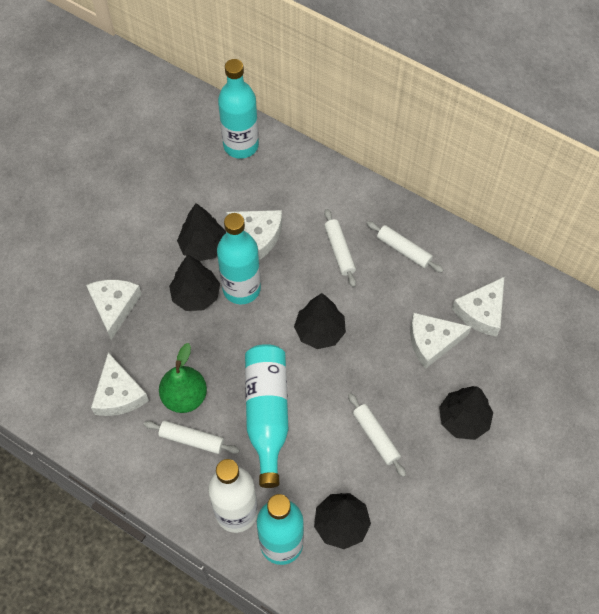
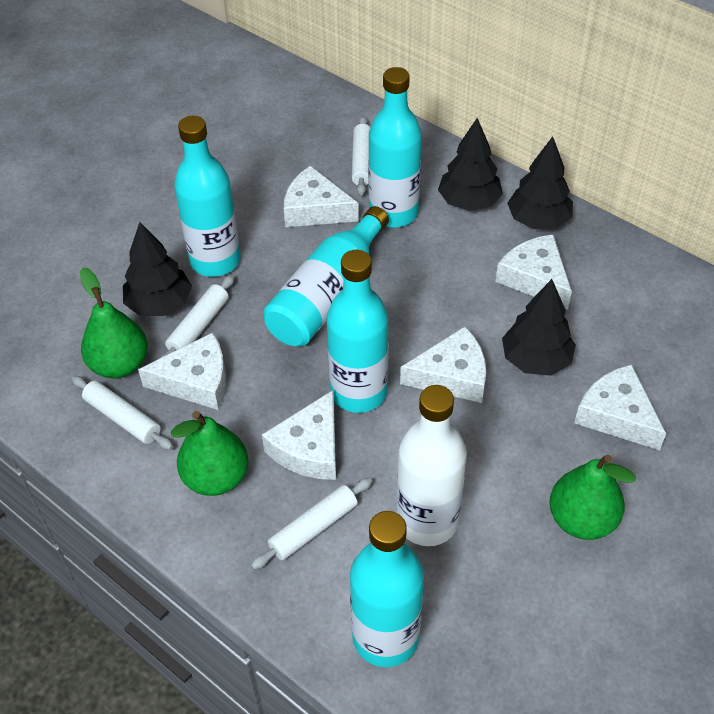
black tree: [169,255,220,311] [177,203,226,261] [294,293,346,349] [314,493,371,549] [439,386,493,440] = 5 -> [123,222,192,316] [438,118,503,211] [502,279,576,376] [507,136,573,229] = 4
green pear: [159,343,207,413] = 1 -> [80,267,148,378] [171,411,249,496] [549,454,636,540] = 3
turquoise bottle: [217,213,261,304] [218,59,259,159] [245,344,288,488] [257,494,304,565] = 4 -> [174,116,241,277] [263,206,389,346] [327,250,389,413] [350,511,424,667] [368,67,422,227] = 5
white cheese: [86,280,142,340] [91,352,149,416] [226,210,282,260] [410,313,472,369] [452,277,504,337] = 5 -> [138,332,226,410] [262,390,336,480] [284,166,359,227] [400,326,486,403] [495,234,572,310] [574,364,666,450] = 6

